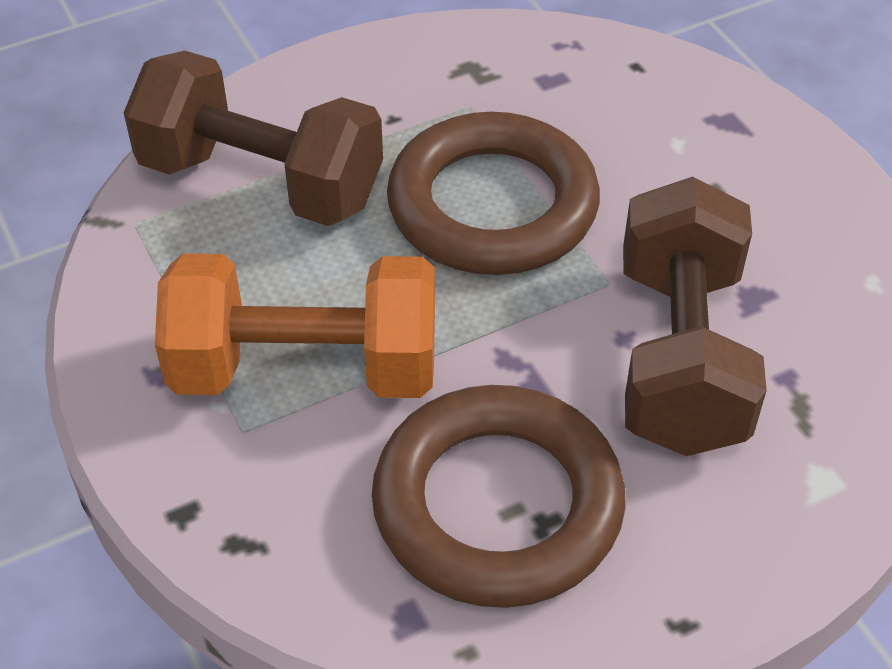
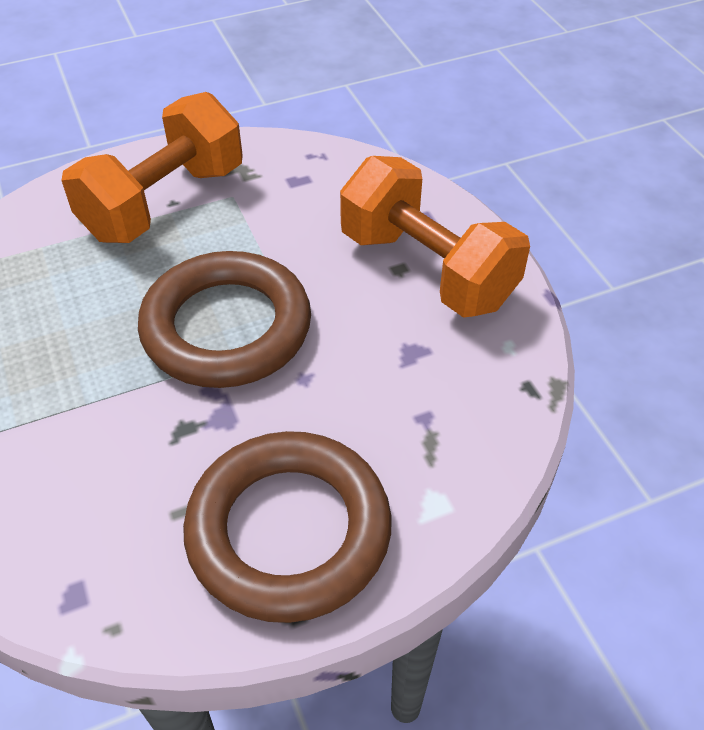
brown dumbbell: [124,51,383,226] [623,177,767,456] = 2 -> none = 0
orange dumbbell: [155,253,435,398] = 1 -> [61,92,243,243] [340,156,530,318] = 2

